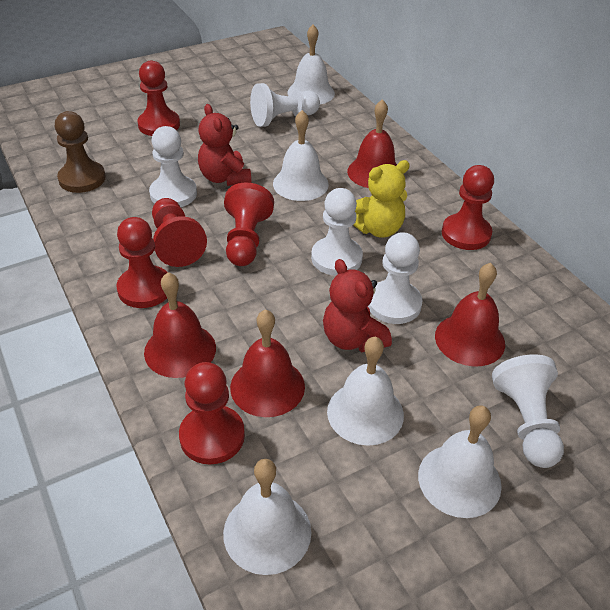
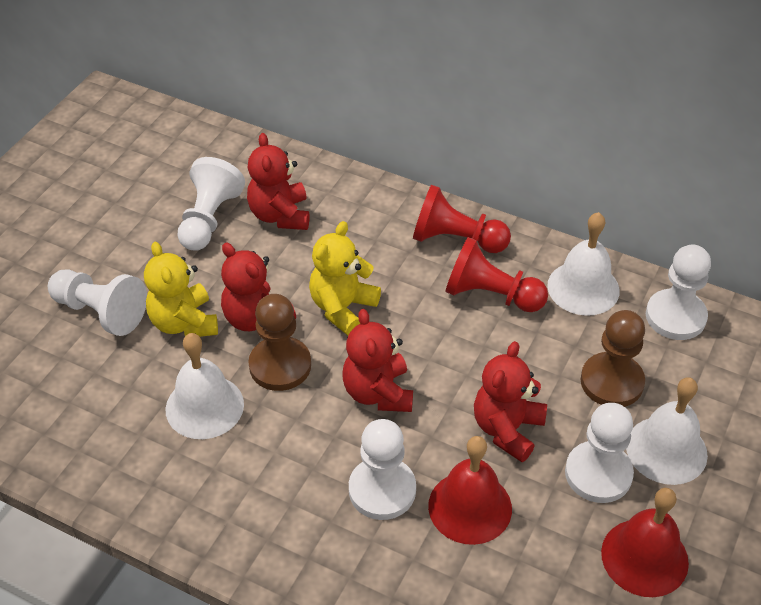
brown pawn: [55,111,106,193] = 1 -> [248,294,311,391] [581,310,645,407] = 2
red bell: [144,272,216,378] [230,309,305,417] [347,99,397,188] [435,263,505,367] = 4 -> [428,436,512,545] [601,488,689,597] = 2
red pawn: [116,217,168,308] [137,61,180,136] [152,198,207,267] [179,362,245,464] [224,182,274,266] [442,165,494,250] = 6 -> [413,185,511,253] [445,237,548,312] = 2
red teddy bear: [198,104,251,186] [323,259,392,352] = 2 -> [221,243,296,331] [247,133,310,230] [342,309,413,412] [474,341,547,462] = 4
white bell: [223,459,311,575] [273,110,329,201] [288,25,335,105] [327,336,404,446] [418,406,502,518] = 5 -> [165,333,244,439] [547,212,620,316] [626,377,708,485] = 3
yellow teddy bear: [353,160,410,238] = 1 -> [144,241,218,337] [309,221,381,335] = 2

